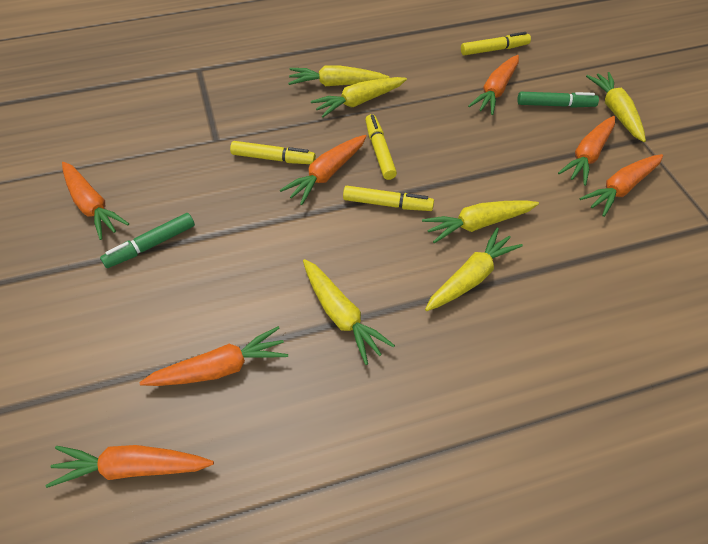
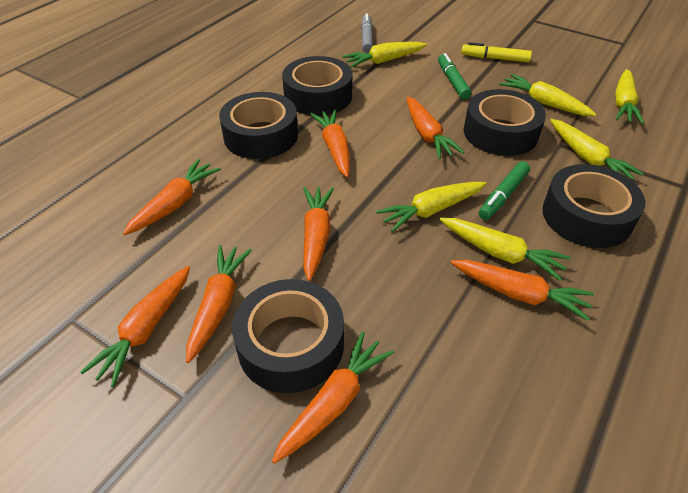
black tape: none = 0 -> [219,92,298,159] [232,279,344,393] [282,56,352,116] [464,89,546,156] [542,164,645,248] = 5
grey marker: none = 0 -> [361,13,373,53] = 1
orange carrot: [46,445,214,488] [62,162,129,240] [139,326,288,386] [280,135,367,205] [468,55,519,115] [558,116,615,186] [579,154,663,217] = 7 -> [80,266,190,387] [123,159,221,235] [186,245,252,363] [272,331,394,464] [303,187,334,281] [310,109,350,177] [407,96,465,159] [451,260,594,321] = 8
yellow marker: [230,141,316,164] [343,186,434,211] [365,114,397,180] [461,32,531,55] = 4 -> [461,42,532,62] = 1

